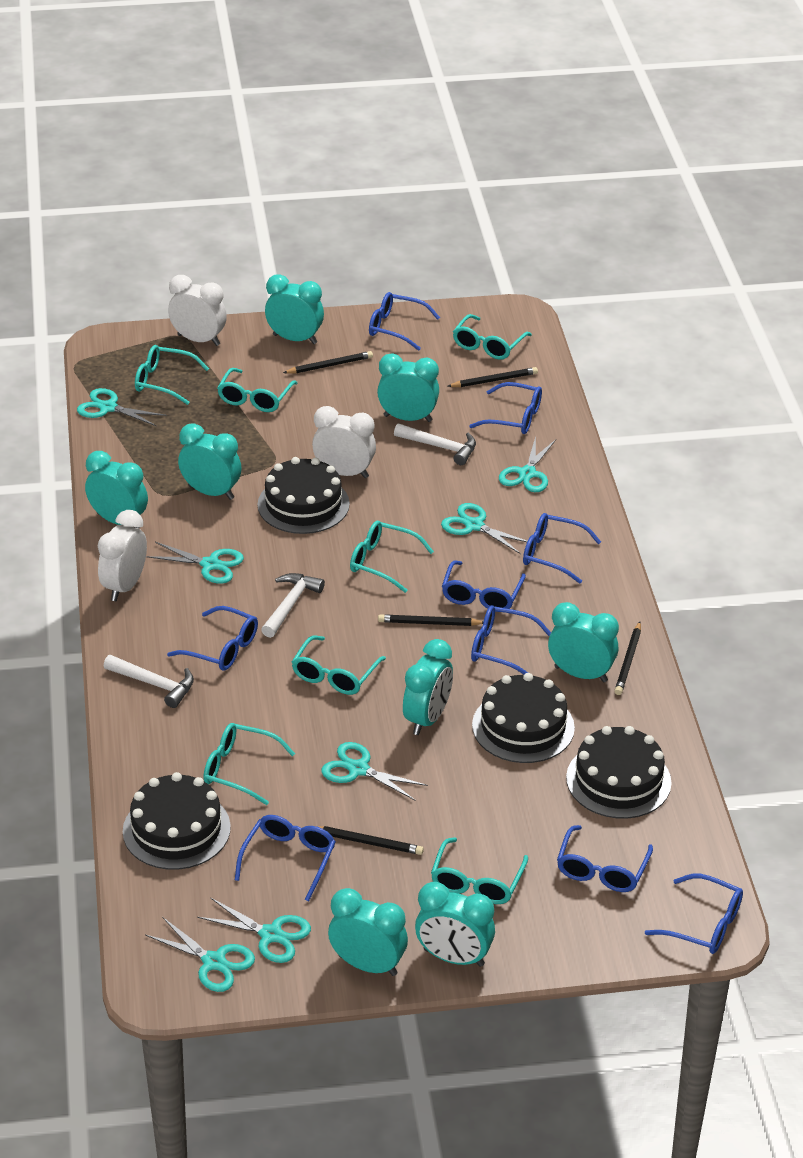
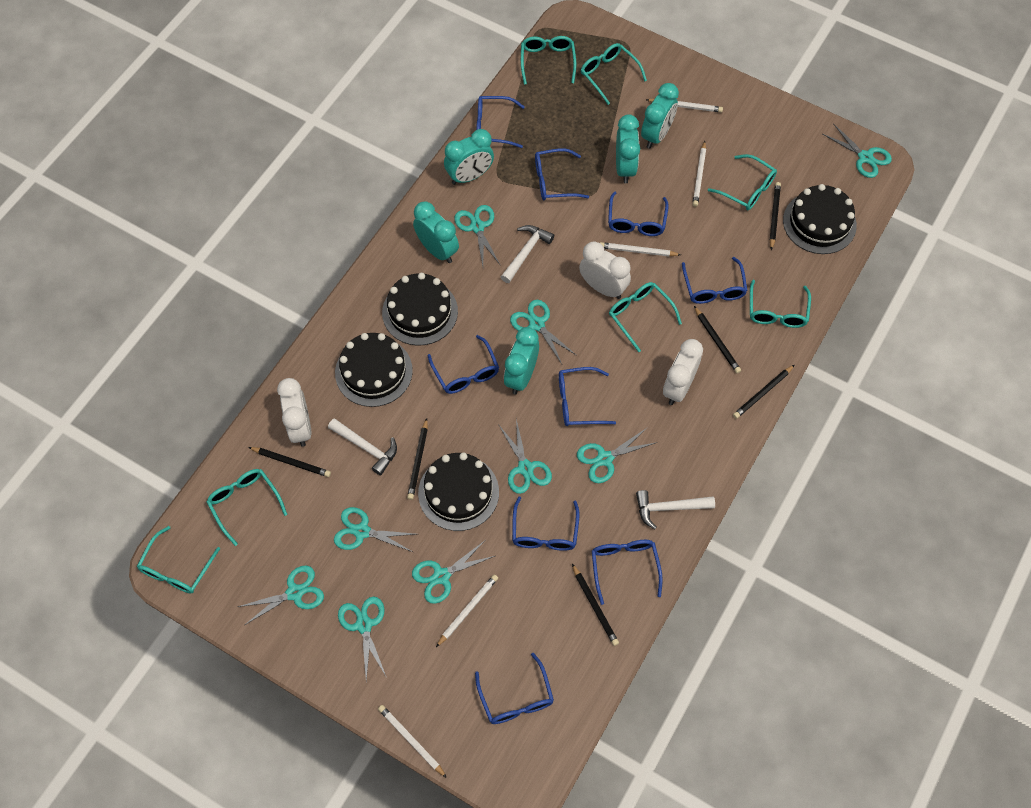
black pencil: [283,351,373,374] [316,826,424,855] [378,614,484,626] [447,367,538,387] [615,622,641,695] = 5 -> [249,447,331,477] [407,418,428,500] [572,564,619,646] [694,306,741,374] [733,365,794,419] [770,182,781,251] = 6
turquoise clock: [85,451,148,528] [178,424,242,500] [265,274,324,344] [328,888,408,976] [377,353,439,422] [403,639,453,735] [415,882,495,967] [548,602,619,682] = 8 -> [413,201,459,263] [444,129,494,185] [504,327,539,394] [616,114,640,183] [641,83,679,149] = 5
turquoise scissors: [77,388,166,426] [145,917,255,992] [146,542,244,584] [197,897,311,963] [321,742,428,801] [441,503,527,554] [499,436,556,492] = 7 -> [238,566,324,625] [334,507,416,552] [338,596,387,680] [412,541,495,604] [454,205,500,266] [498,419,552,494] [510,300,576,364] [577,427,657,483] [823,123,892,178] = 9
white pencil: none = 0 -> [378,705,447,778] [436,575,498,647] [600,242,681,257] [646,98,723,112] [692,141,706,207] = 5

